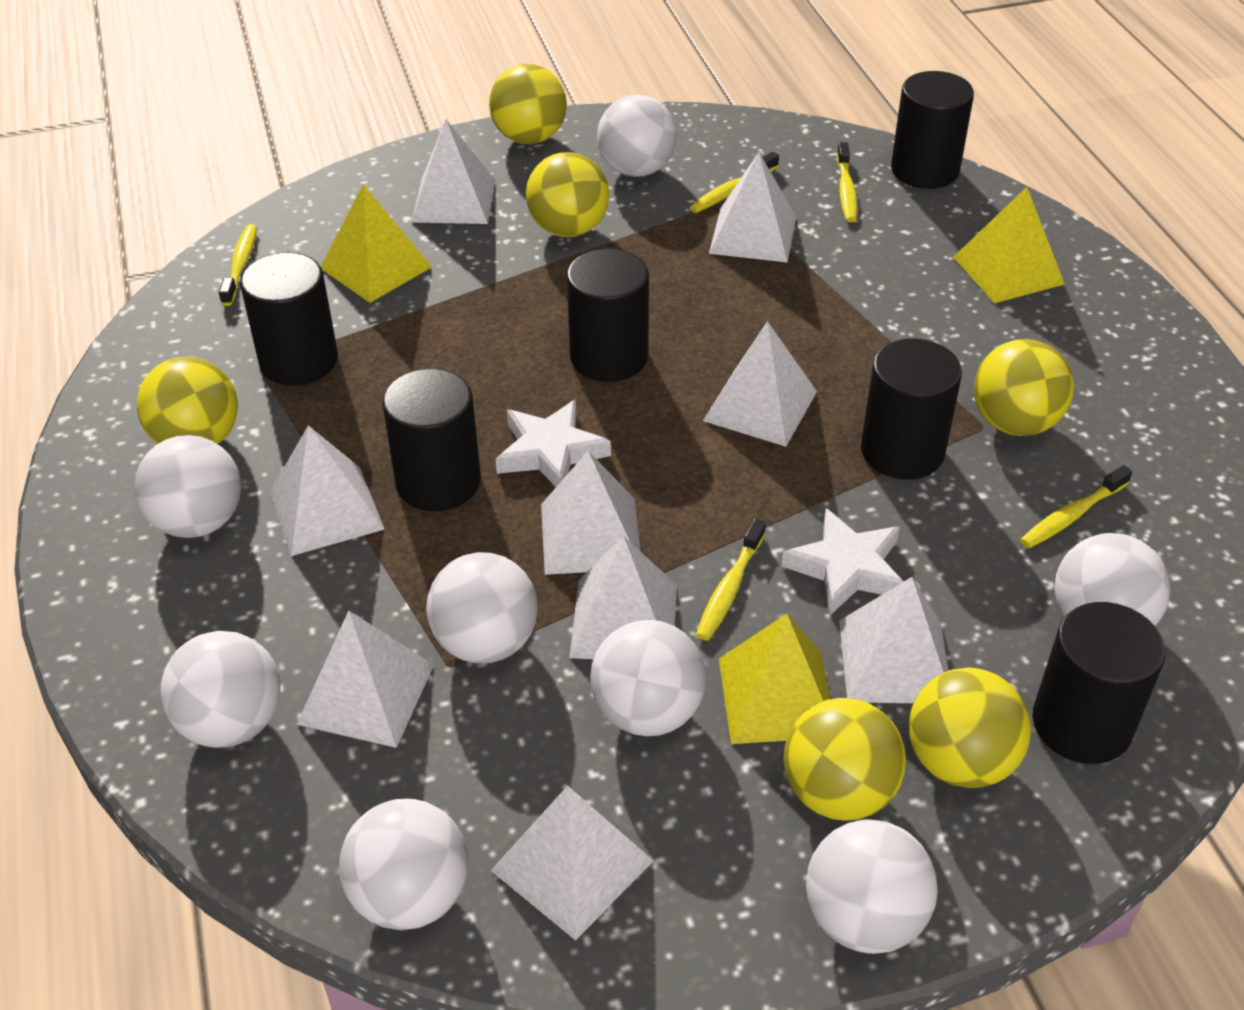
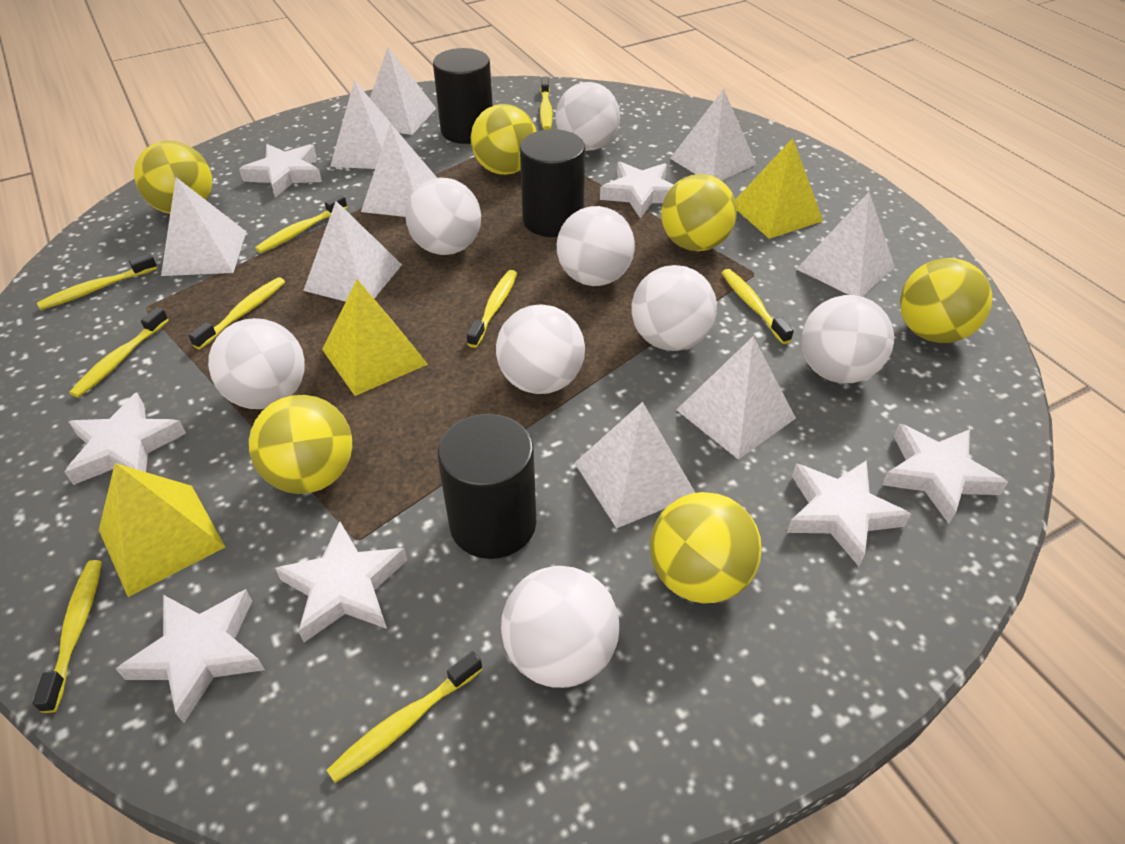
black cylinder: [240,252,338,385] [382,369,481,511] [567,249,649,382] [861,339,962,479] [891,71,974,189] [1033,602,1166,764] = 6 -> [433,48,493,144] [437,414,536,559] [520,129,585,237] = 3
white star: [496,400,611,487] [782,508,904,615] = 2 -> [65,393,186,485] [116,589,265,723] [239,144,322,198] [275,521,407,642] [600,162,674,218] [787,460,911,566] [882,424,1008,524] = 7
yellow toothbrush: [219,224,257,306] [689,152,779,213] [696,518,766,641] [837,142,858,222] [1020,465,1132,548] = 5 -> [33,560,102,713] [37,254,157,310] [69,307,169,398] [188,277,285,349] [255,195,347,253] [327,651,483,783] [467,270,517,348] [540,77,553,130] [722,269,794,344] = 9

